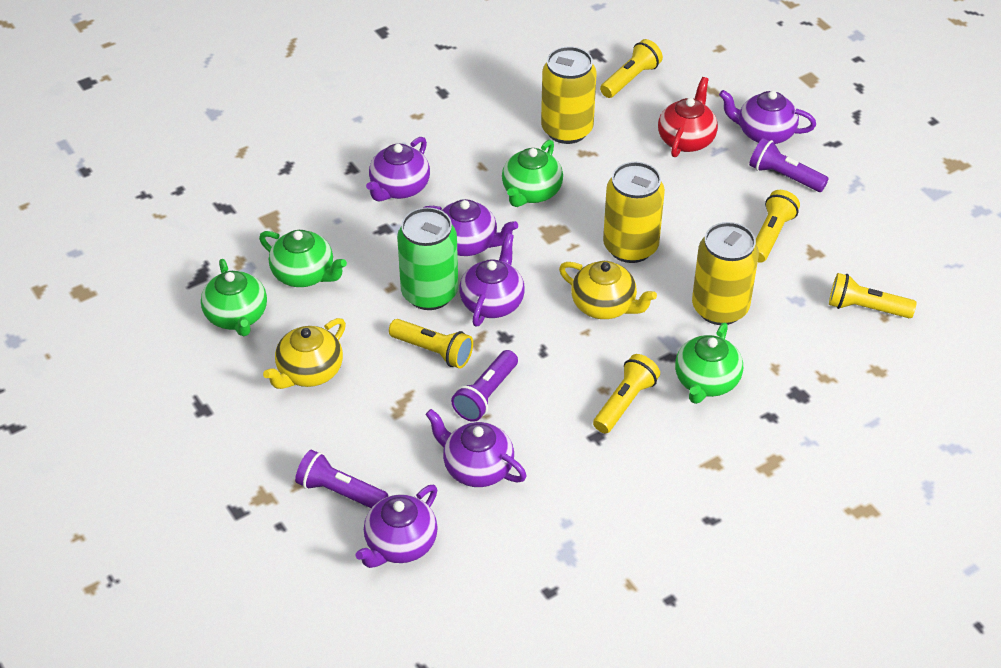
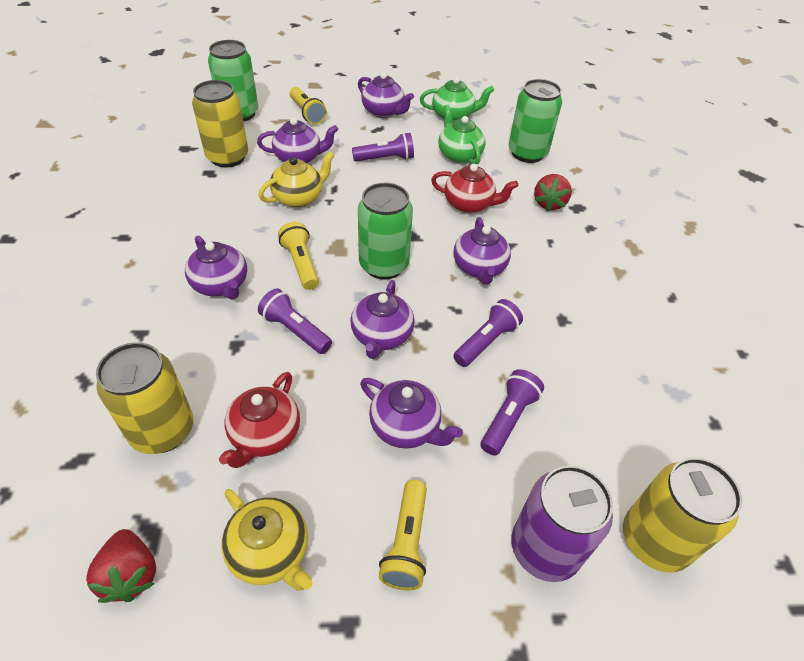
green can: [397,207,458,310] = 1 -> [208,40,258,122] [358,183,413,280] [509,79,562,163] = 3
green teapot: [201,259,267,336] [259,230,347,287] [502,140,563,207] [675,323,743,404] = 4 -> [420,77,494,122] [438,105,486,165] = 2
purple can: none = 0 -> [512,465,613,582] = 1
purple flashlight: [295,450,388,508] [451,350,518,422] [749,138,829,192] = 3 -> [258,288,332,354] [352,133,414,161] [453,299,523,367] [481,369,544,456] = 4
red strawberry: none = 0 -> [86,529,156,603] [534,174,572,212] = 2
red teapot: [658,77,718,157] = 1 -> [219,372,300,468] [431,164,518,213] = 2
yellow flashlight: [389,319,473,368] [593,354,660,433] [600,39,663,98] [756,190,800,263] [829,273,917,318] = 5 -> [278,222,319,290] [290,87,327,124] [379,480,427,590] = 3

